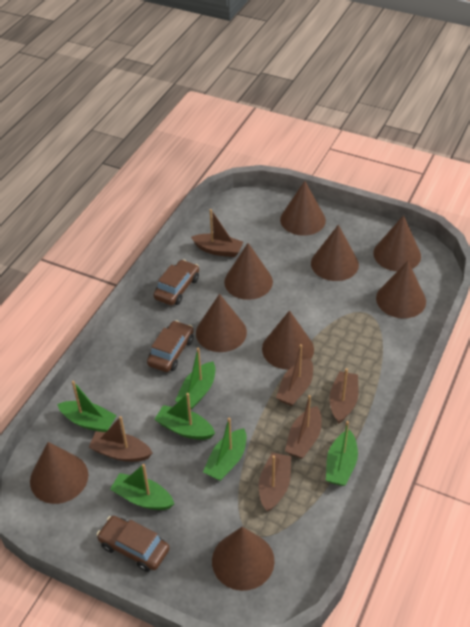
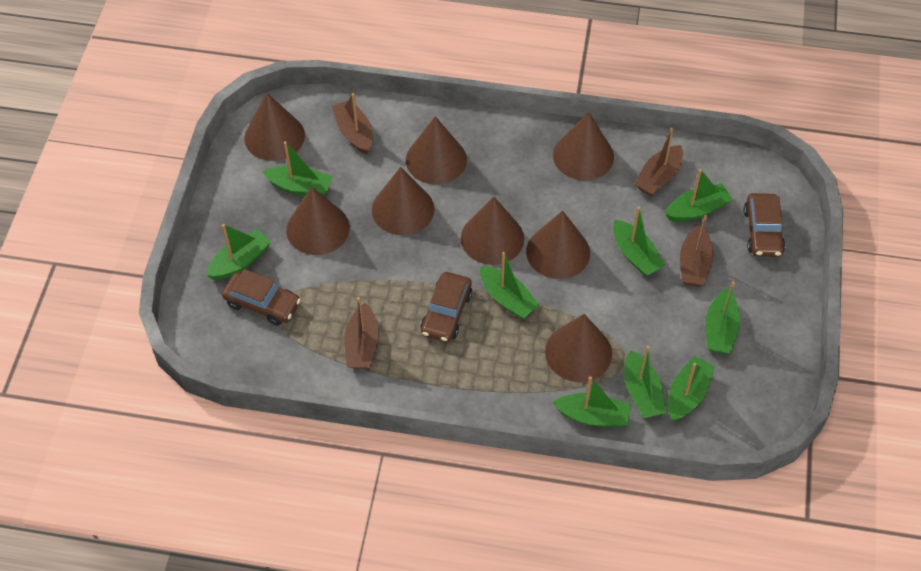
brown boat: [89,416,152,462] [191,209,243,257] [259,452,291,512] [276,344,313,406] [285,395,322,459] [329,368,358,424] = 6 -> [332,93,372,155] [344,297,379,369] [634,128,683,196] [680,215,714,287] = 4
brown cone: [30,442,88,504] [196,294,247,352] [212,527,275,591] [224,243,273,300] [262,310,314,370] [280,181,326,236] [311,225,359,281] [373,215,421,271] [376,261,426,318] = 9 -> [244,93,305,161] [286,187,350,255] [372,167,434,235] [406,116,467,184] [461,197,524,265] [526,211,590,279] [545,314,612,382] [553,112,614,181] = 8
green boat: [57,381,117,432] [110,464,174,510] [154,393,215,440] [175,348,215,409] [203,417,246,481] [326,421,358,486] = 6 -> [206,224,271,280] [263,141,332,196] [480,252,540,319] [552,376,631,427] [613,206,665,276] [624,346,667,418] [665,169,733,222] [668,356,715,421] [706,282,740,354] = 9

